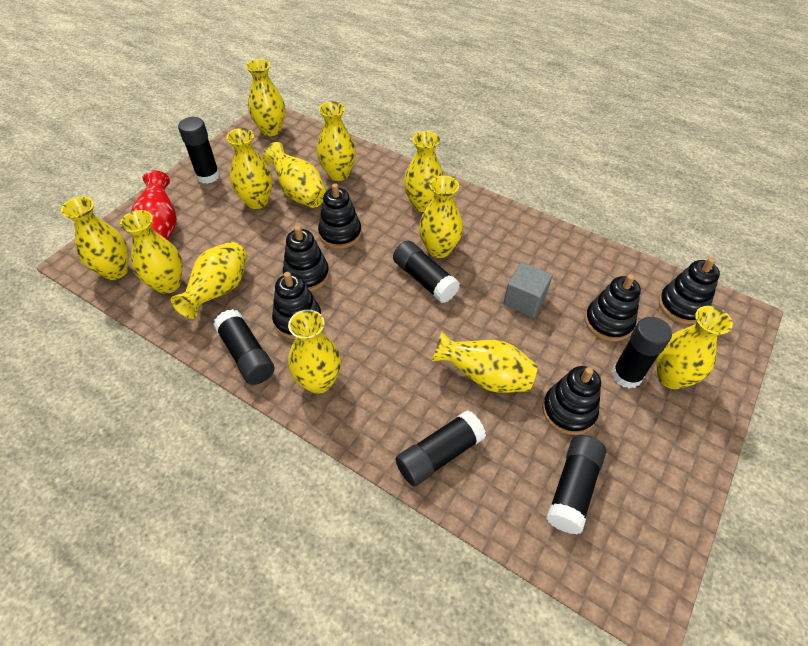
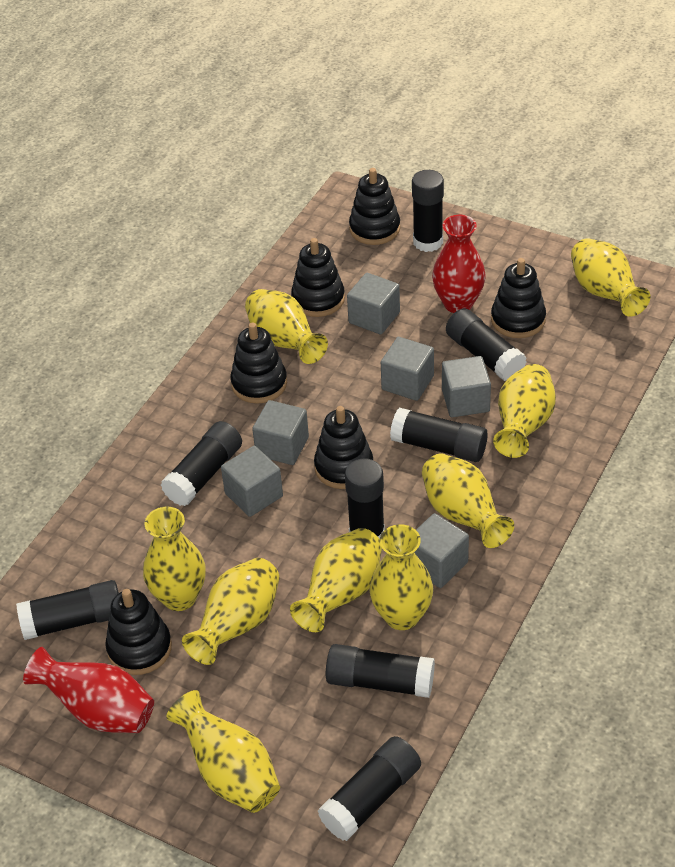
black glue stick: [178,117,220,184] [213,309,274,385] [393,241,460,303] [396,410,486,486] [546,435,606,534] [612,317,672,389] = 6 -> [16,580,119,640] [161,421,242,506] [318,736,421,841] [326,644,435,698] [345,458,385,539] [390,408,488,462] [412,170,444,252] [446,309,527,381] = 8
grey cube: [503,262,553,317] = 1 -> [221,446,283,517] [252,400,309,465] [347,273,400,335] [381,337,434,401] [414,513,469,588] [442,356,491,417] = 6
red vase: [131,170,177,240] = 1 -> [23,647,154,733] [432,215,485,313] = 2
yellow vase: [61,197,129,280] [120,210,183,294] [171,242,247,319] [226,128,272,209] [246,59,285,136] [263,142,326,208] [288,310,341,394] [317,101,356,181] [404,131,444,212] [419,176,463,258] [432,332,538,393] [656,306,733,389] = 12 -> [143,506,206,611] [166,690,280,813] [182,558,280,665] [245,289,328,364] [290,528,382,632] [369,524,433,630] [422,454,514,548] [493,364,556,458] [571,238,650,317] = 9

